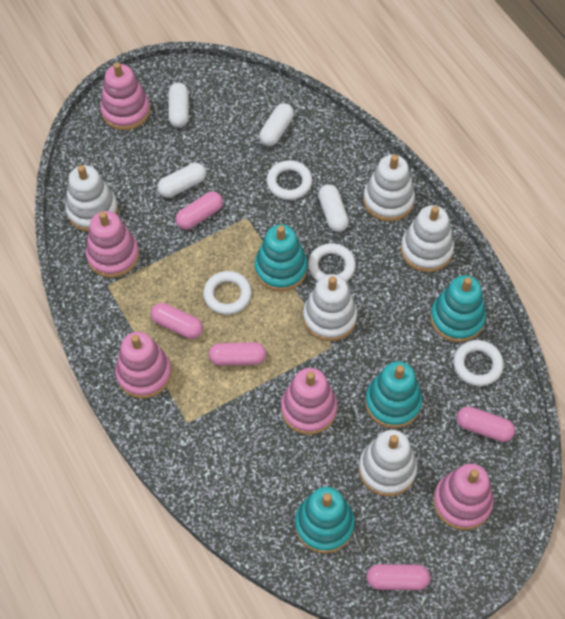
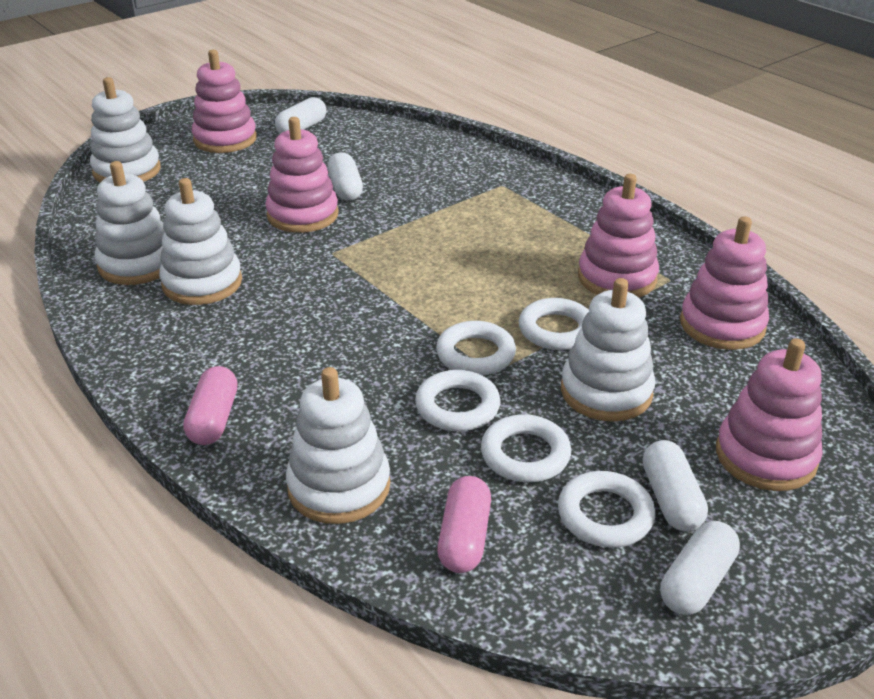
pink capsule: [151,303,203,339] [176,191,223,230] [209,342,266,366] [367,564,430,590] [457,406,515,442] = 5 -> [184,366,238,445] [437,476,491,573] = 2
turquoise stacking toy: [255,224,307,291] [295,487,355,553] [365,361,422,428] [430,275,486,342] = 4 -> none = 0
white ring: [203,271,252,315] [266,160,312,200] [308,243,356,282] [453,340,504,386] = 4 -> [415,370,501,431] [436,321,516,376] [481,414,571,482] [519,298,589,350] [558,471,656,548] = 5

